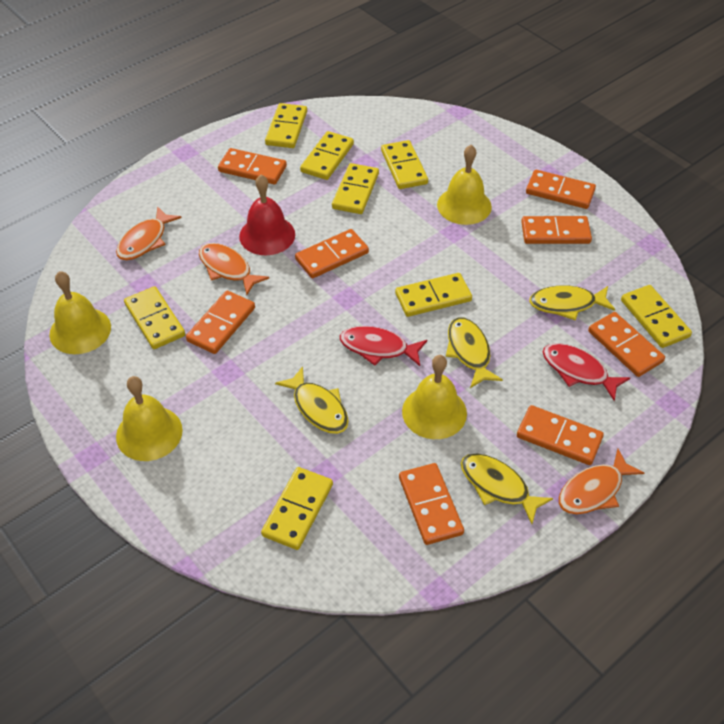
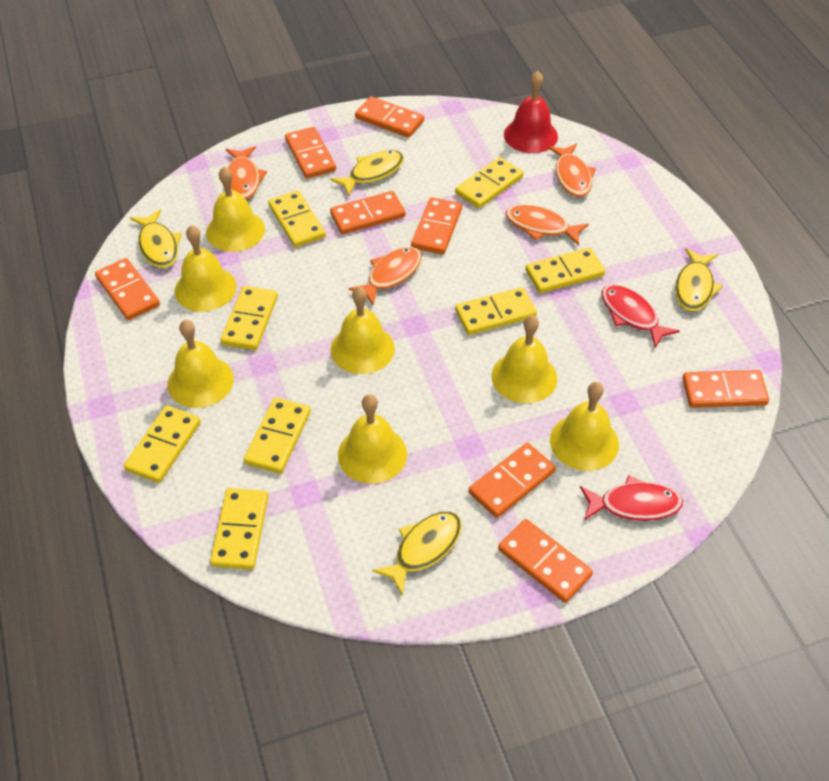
orange fish: [116,206,182,260] [199,243,269,295] [559,449,644,514] = 3 -> [226,146,267,199] [349,247,422,306] [506,205,589,246] [548,143,596,197] = 4
yellow bell: [49,271,111,354] [116,376,183,461] [402,355,467,439] [437,145,492,225] = 4 -> [167,320,234,408] [175,225,236,312] [206,167,265,252] [331,287,395,374] [338,394,407,484] [492,315,557,403] [550,382,619,471] = 7

